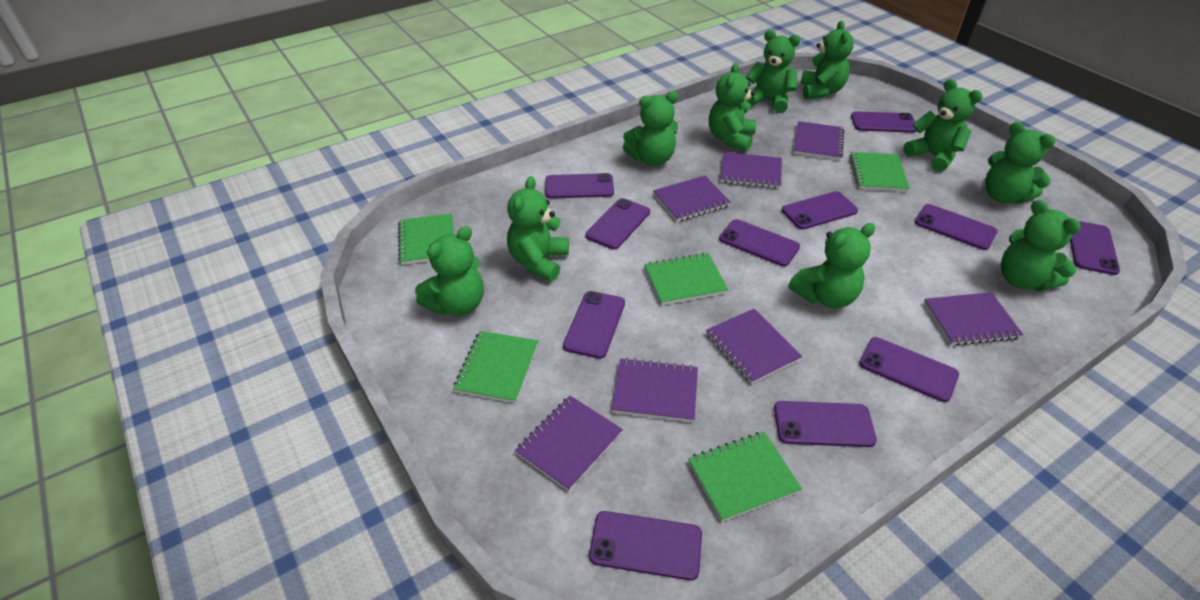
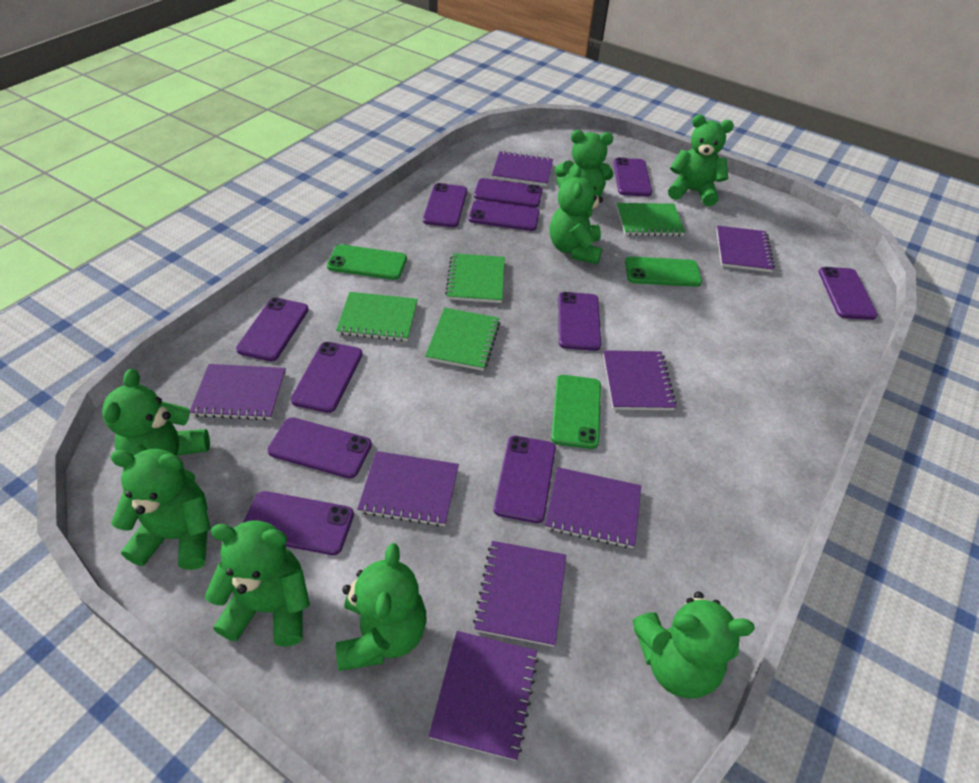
green notebook: [398,213,454,265] [453,331,538,403] [644,253,729,305] [688,432,802,522] [850,152,910,192] = 5 -> [336,292,418,341] [425,308,500,371] [445,253,505,303] [617,203,685,236] = 4
green phone: none = 0 -> [327,244,407,280] [551,375,601,449] [625,257,702,287] = 3
green teddy bear: [415,226,484,316] [507,176,569,281] [623,91,678,166] [709,63,756,152] [746,30,801,113] [789,223,875,309] [800,21,854,99] [903,79,982,172] [985,122,1055,204] [1001,200,1081,291] = 10 -> [102,369,210,482] [110,449,211,570] [205,520,310,647] [336,543,426,671] [549,165,603,264] [555,130,613,197] [633,591,755,699] [668,115,734,206] = 8
purple notebook: [515,396,623,491] [612,358,698,422] [653,176,731,222] [706,309,802,384] [721,152,782,189] [794,121,844,160] [924,292,1023,346] = 7 -> [190,364,286,421] [357,451,459,527] [429,631,538,761] [473,541,566,647] [492,151,553,186] [545,467,641,549] [603,350,676,410] [716,225,775,272] = 8

